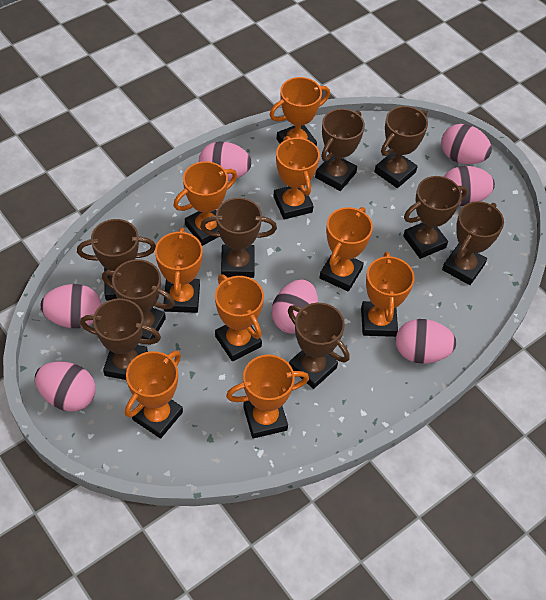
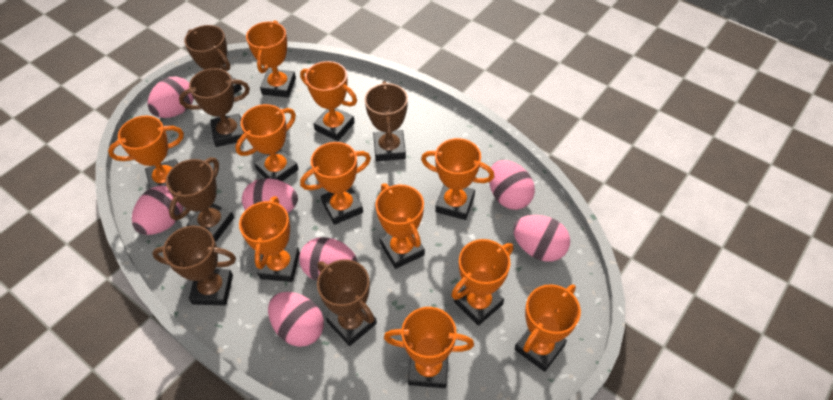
brown trophy: [77,219,156,301] [80,298,161,380] [102,259,175,345] [200,198,277,278] [288,303,350,389] [315,108,365,191] [374,106,428,188] [403,176,467,259] [442,201,504,285] = 9 -> [152,225,236,305] [166,158,234,242] [179,68,250,147] [184,25,242,94] [317,259,377,346] [365,81,408,161] = 6
orange trophy: [125,351,183,439] [155,228,203,313] [173,161,237,246] [215,274,264,361] [226,355,309,439] [270,77,330,146] [273,136,320,219] [320,207,373,292] [361,252,415,337] = 9 -> [108,116,184,189] [235,104,299,181] [239,196,300,282] [246,20,296,98] [300,61,357,141] [300,142,371,225] [375,184,425,269] [384,307,474,388] [421,138,494,220] [451,239,513,326] [514,284,581,372] = 11

